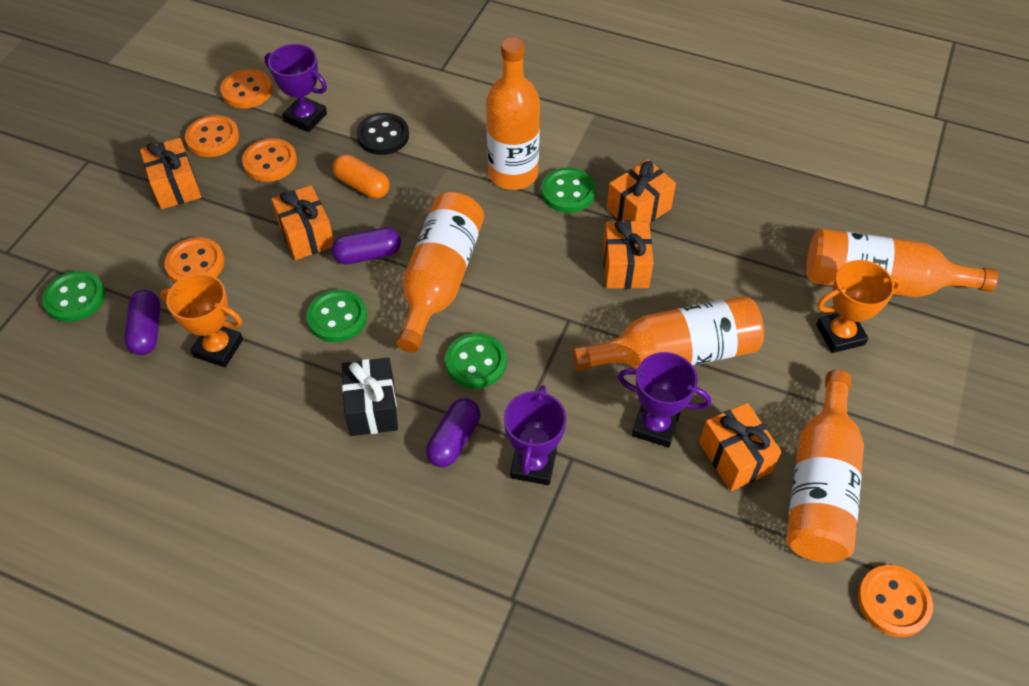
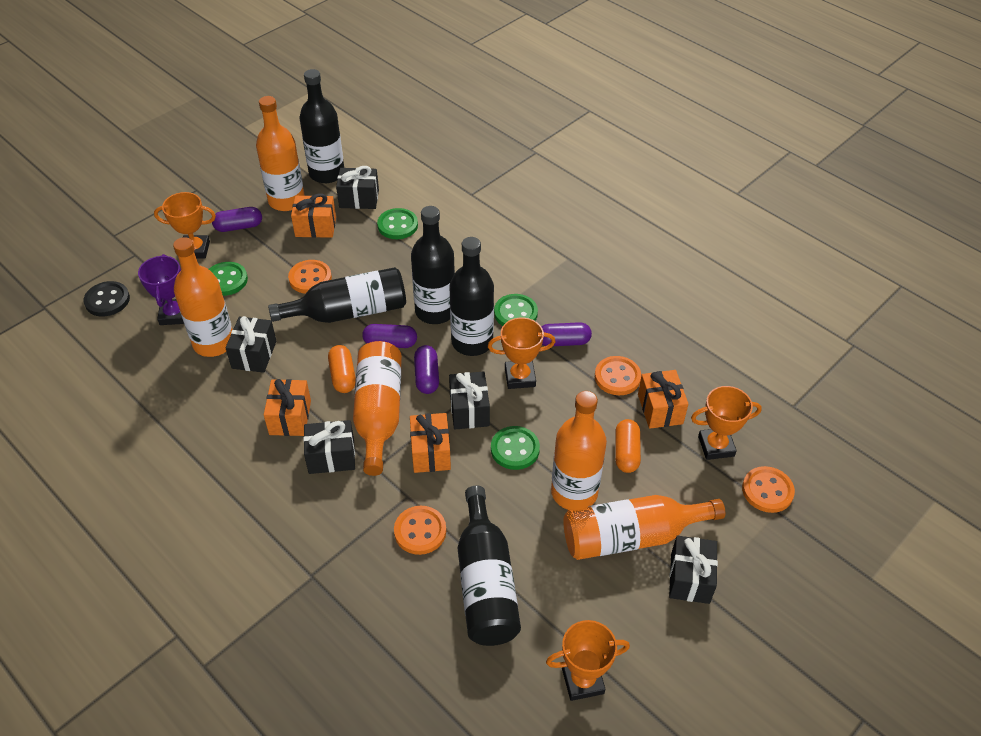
black bottle: none = 0 -> [268,267,406,323] [299,69,344,183] [411,206,455,324] [449,237,494,356] [458,486,521,646] = 5
black gift: [342,358,398,436] = 1 -> [225,316,276,373] [303,420,355,474] [336,166,379,209] [449,371,490,429] [669,536,718,604] = 5
orange button: [165,237,225,283] [185,115,239,157] [220,69,273,109] [242,138,297,182] [858,565,933,637] = 5 -> [288,260,332,294] [394,506,446,555] [595,356,641,395] [742,466,795,513] = 4
orange capsule: [333,154,390,199] = 1 -> [328,345,356,393] [615,419,641,473] = 2
orange gift: [140,138,201,209] [271,185,334,260] [603,220,654,289] [607,159,676,223] [699,403,782,491] = 5 -> [264,379,311,436] [291,193,336,238] [410,413,451,473] [638,370,689,429] = 4
orange trophy: [160,273,243,367] [816,260,901,353] = 2 -> [154,192,216,259] [488,317,556,389] [546,620,630,701] [691,386,762,460] = 4
purple capsule: [124,290,161,355] [332,227,401,264] [426,398,481,467] = 3 -> [212,207,262,232] [362,324,417,348] [414,345,439,394] [541,322,592,346] = 4
purple trophy: [264,44,327,132] [504,385,567,485] [618,352,711,448] = 3 -> [138,254,184,325] = 1

